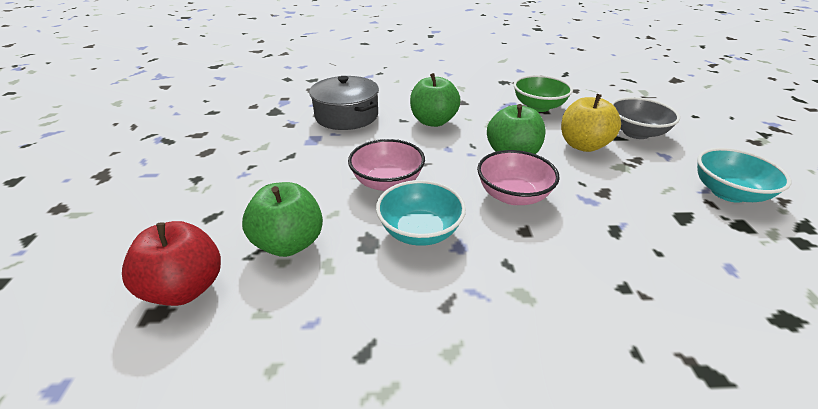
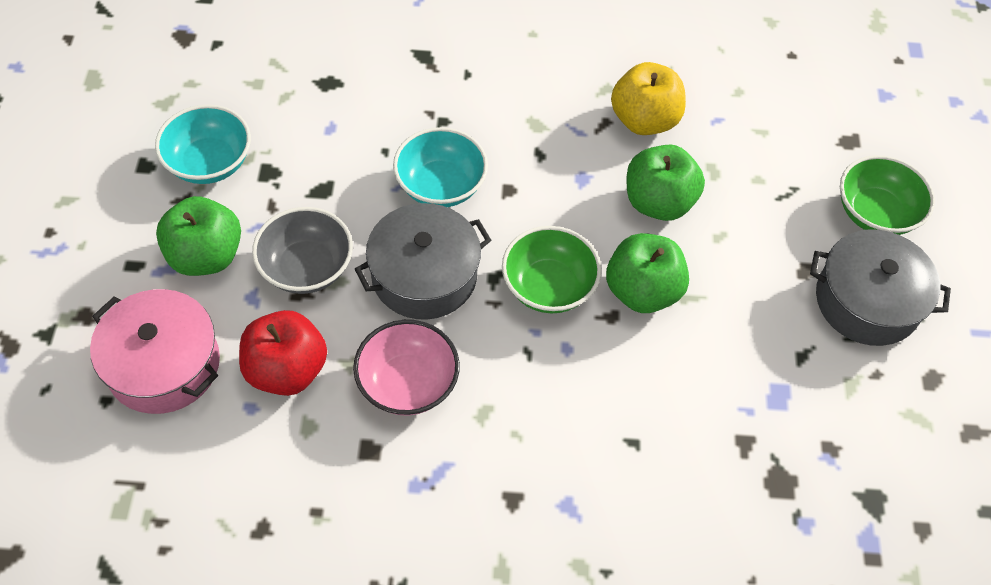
green bowl: [513,75,573,112] = 1 -> [502,226,602,313] [840,155,935,235] = 2
grey pot: [309,76,379,130] = 1 -> [355,203,491,320] [810,229,951,346] = 2
pink bowl: [348,139,425,191] [477,150,560,205] = 2 -> [353,320,460,416] = 1
pink pot: none = 0 -> [90,289,220,414] = 1

